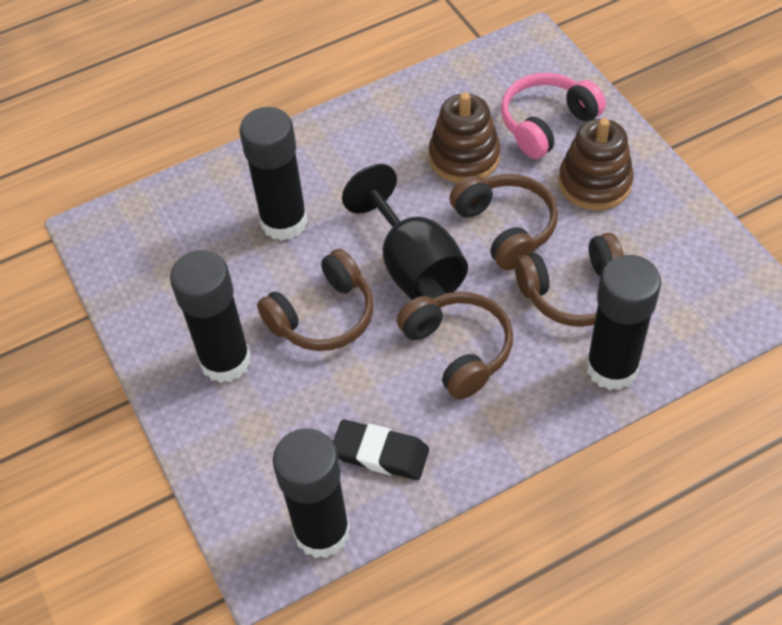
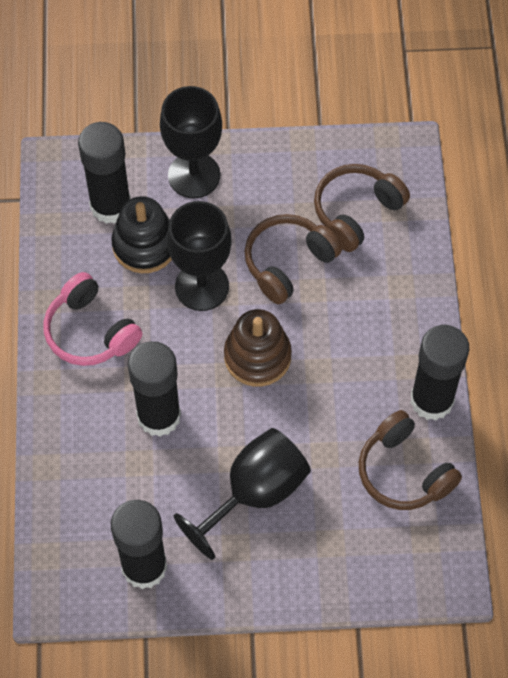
black eraser: [333,420,429,480] = 1 -> none = 0
black goblet: [342,164,468,300] = 1 -> [160,86,222,198] [167,201,232,311] [174,428,311,560] = 3
black stacking toy: none = 0 -> [111,196,172,273] = 1
brown headphones: [257,249,374,351] [397,291,513,400] [450,174,558,270] [515,233,624,327] = 4 -> [245,214,342,304] [314,164,410,252] [359,410,462,510] = 3
brown stacking toy: [429,92,500,183] [559,118,634,210] = 2 -> [224,309,292,387] = 1

